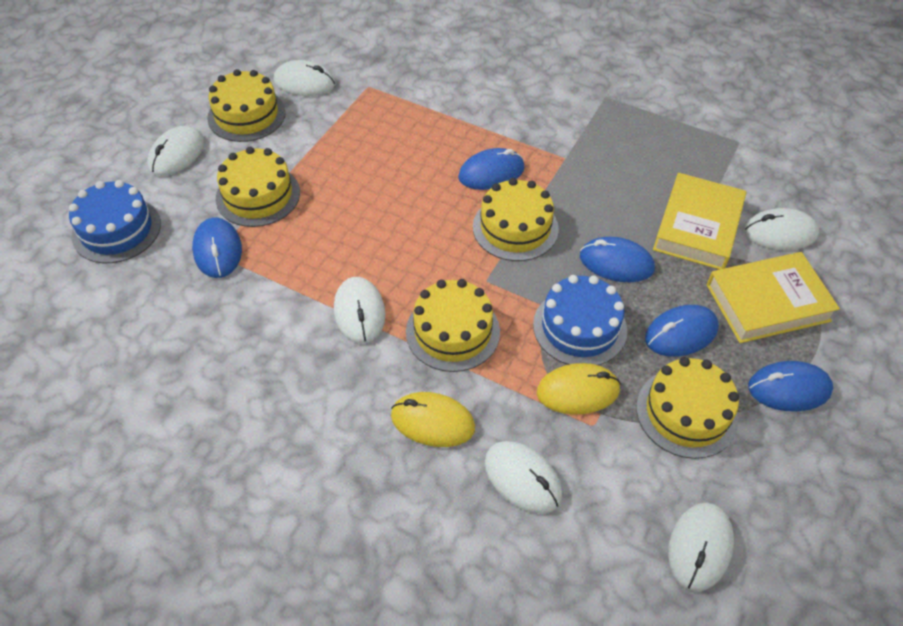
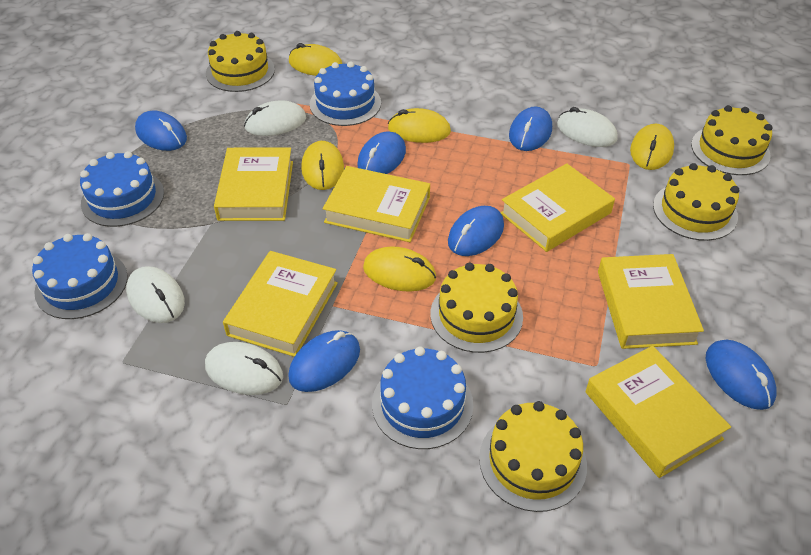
blue cake: [69,180,161,263] [533,275,627,365] = 2 -> [32,233,128,319] [80,151,164,227] [310,61,381,126] [372,346,473,449] = 4
blue mouse: [192,217,242,278] [458,148,525,190] [580,237,655,282] [645,305,719,357] [748,361,833,411] = 5 -> [135,111,187,151] [288,330,360,392] [357,131,406,174] [448,206,504,256] [509,106,552,151] [706,339,777,410] = 6
white mouse: [147,126,204,176] [274,60,336,96] [334,277,385,343] [484,441,562,514] [668,503,734,592] [744,208,819,250] = 6 -> [126,266,185,323] [205,342,283,395] [244,100,306,136] [557,107,618,147] = 4
yellow book: [653,173,746,270] [707,252,840,343] = 2 -> [214,148,293,221] [223,251,338,357] [323,166,430,242] [500,163,615,252] [585,346,731,478] [598,254,704,349] = 6
yellow mouse: [391,392,475,447] [537,363,621,415] = 2 -> [289,43,342,76] [301,141,344,190] [363,246,436,292] [388,108,451,143] [630,124,674,170] = 5

